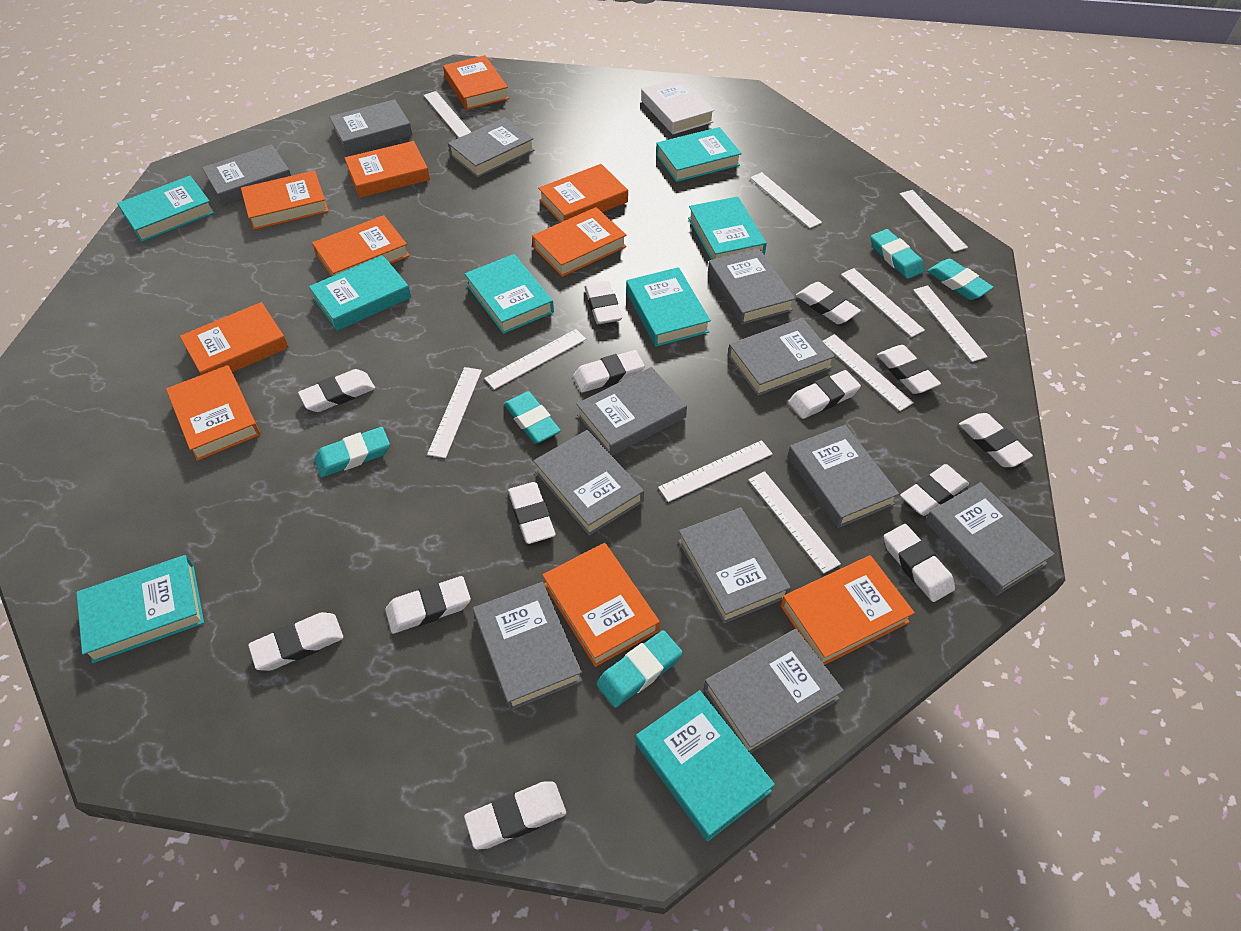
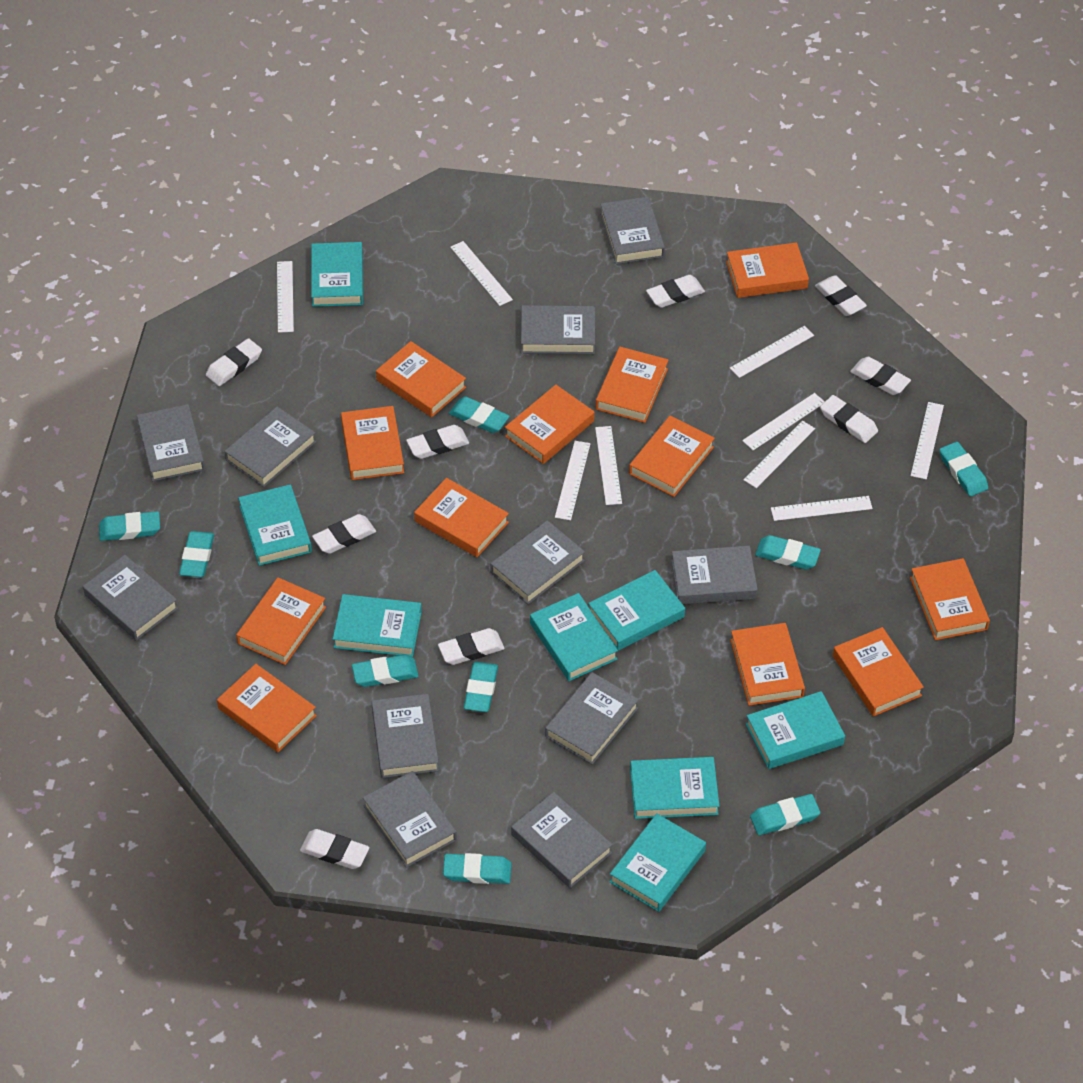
grey book: [202,145,291,206] [329,99,412,154] [448,117,535,178] [473,582,583,710] [533,430,644,536] [576,367,687,456] [678,507,791,624] [704,629,844,753] [708,248,795,325] [728,318,835,396] [787,425,899,528] [925,482,1055,596] = 12 -> [83,555,178,641] [137,404,205,481] [224,406,316,487] [363,771,457,868] [371,694,439,778] [490,520,585,604] [511,792,613,888] [521,305,595,354] [545,672,639,764] [600,197,665,264] [671,546,758,604] = 11
orange book: [166,365,260,461] [180,302,289,375] [241,170,329,230] [312,215,410,277] [345,141,430,198] [443,55,509,110] [532,207,627,277] [538,164,628,223] [542,543,660,667] [780,555,915,665] = 10 -> [217,664,317,752] [236,577,326,665] [341,406,404,480] [376,341,466,417] [414,478,509,557] [505,385,595,464] [596,347,668,423] [629,416,715,497] [726,242,809,298] [730,623,805,706] [833,627,924,716] [910,558,990,640] = 12
turquoise eraser: [314,427,390,477] [504,391,561,444] [596,630,683,708] [870,229,925,279] [927,259,994,300] = 5 -> [99,511,160,541] [179,531,214,577] [352,654,418,687] [443,853,512,884] [449,396,510,433] [464,662,498,712] [750,794,820,835] [755,535,821,570] [939,442,988,496] = 9
white book: [641,77,715,134] = 1 -> none = 0
white eraser: [248,612,343,671] [298,369,375,412] [385,576,471,634] [464,782,566,850] [508,482,556,544] [573,350,645,393] [584,281,622,324] [788,370,861,419] [796,282,861,324] [877,345,941,394] [884,524,955,602] [900,464,969,516] [959,413,1033,467] = 13 -> [206,338,262,386] [300,829,369,869] [312,514,376,554] [406,425,469,459] [438,628,505,665] [646,275,705,308] [815,275,867,316] [820,395,878,443] [850,357,911,395] = 9
white ruler: [424,91,471,138] [427,367,482,458] [484,329,586,390] [658,440,773,502] [748,471,841,574] [750,172,822,228] [823,334,914,411] [841,268,925,337] [899,190,968,252] [913,286,988,362] = 10 -> [277,261,294,333] [450,241,513,306] [555,441,591,520] [595,426,622,505] [730,326,814,378] [742,393,825,450] [744,421,815,488] [771,496,873,521] [911,402,944,479] = 9

